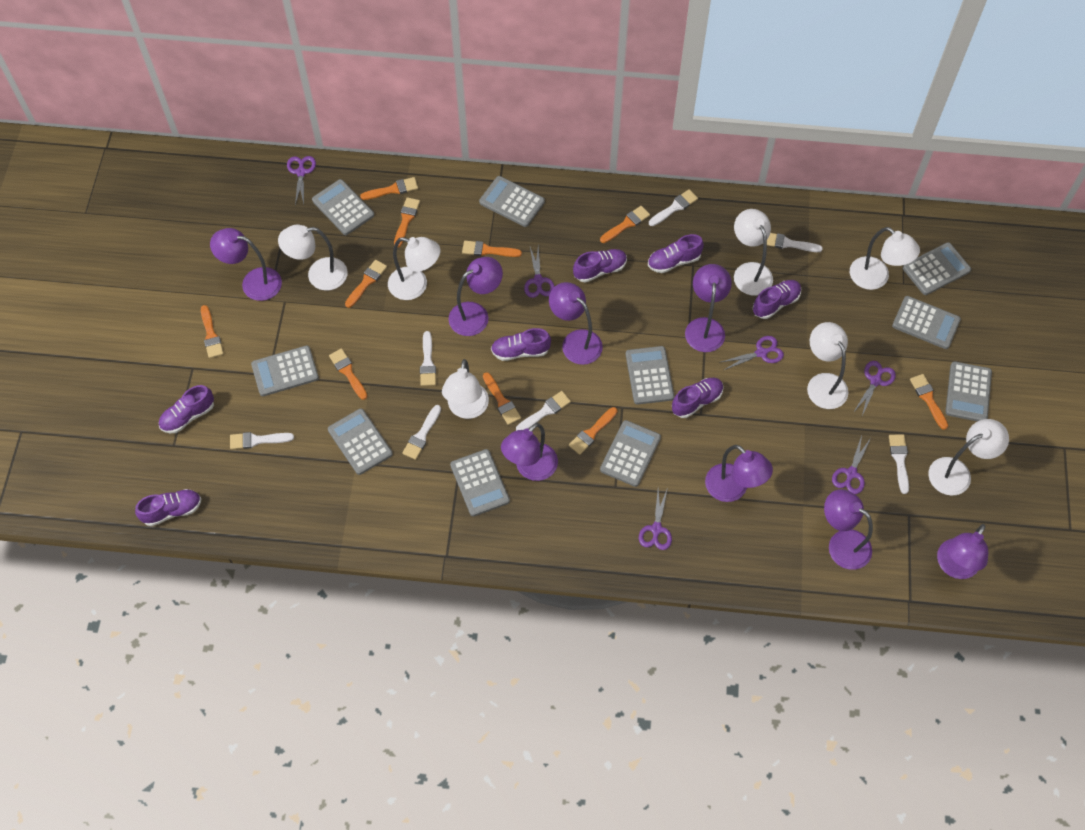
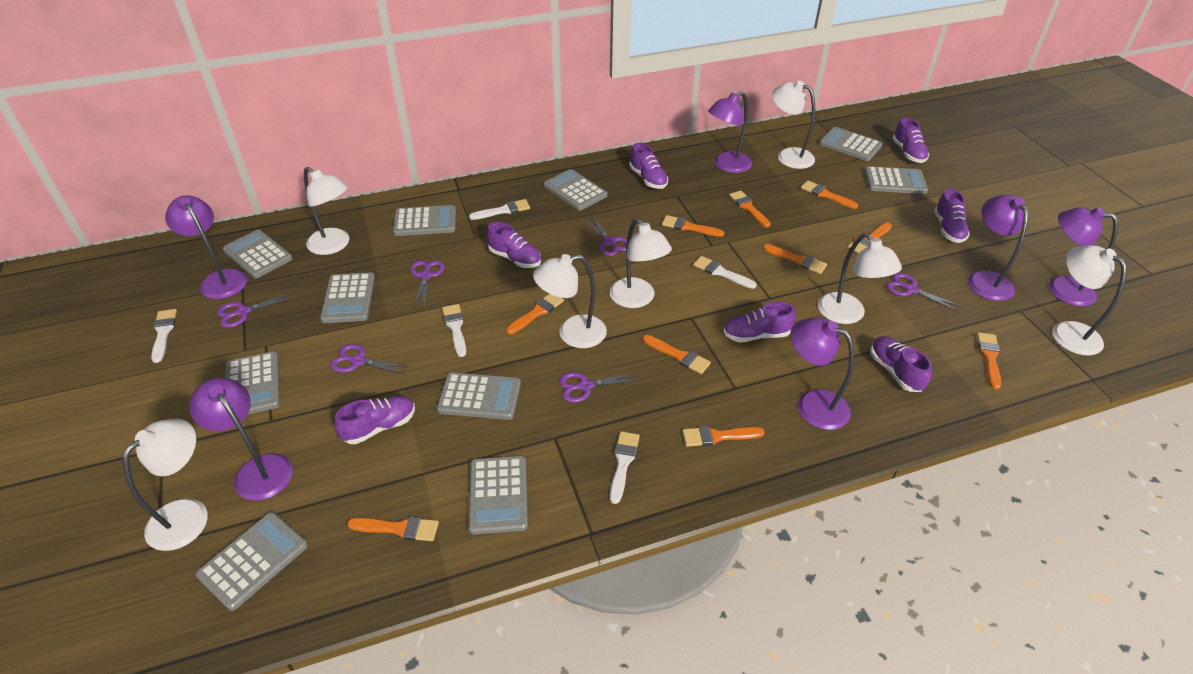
purple lamp: [210,228,282,301] [449,257,503,336] [501,423,558,481] [549,282,603,365] [685,264,732,352] [705,445,773,502] [824,489,873,570] [937,524,988,579] = 8 -> [165,195,247,299] [189,378,293,501] [708,91,752,173] [791,317,854,430] [968,195,1029,301] [1049,207,1118,306] = 6
white brush: [230,432,294,449] [402,405,441,460] [420,331,436,386] [516,391,571,431] [649,189,698,226] [767,233,823,252] [889,434,909,494] = 7 -> [151,309,177,363] [442,304,466,357] [469,199,530,220] [610,431,640,504] [693,256,757,289] = 5

